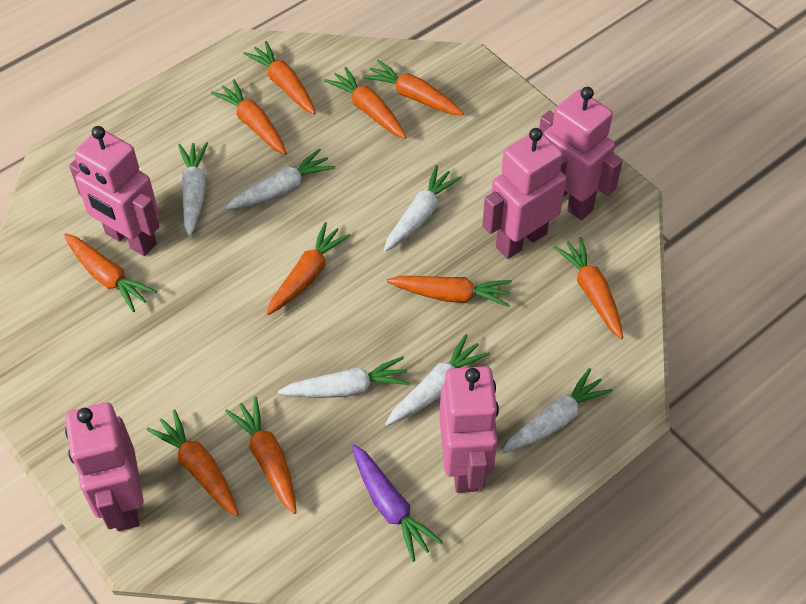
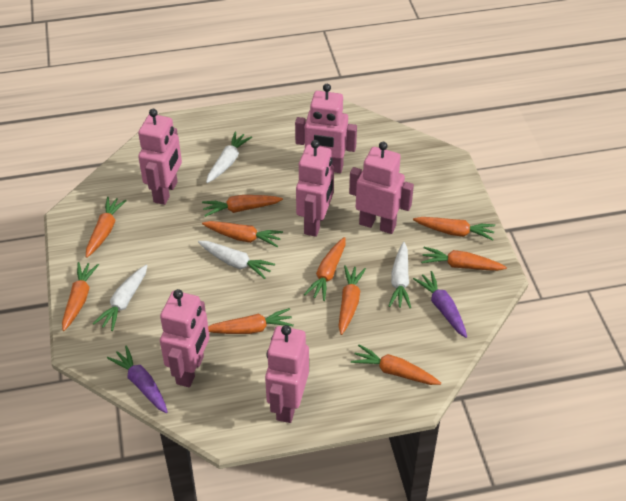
pink robot: [65,402,144,531] [69,126,159,256] [439,366,499,493] [482,128,568,259] [539,87,623,220] = 5 -> [138,109,182,205] [160,289,209,387] [265,325,309,423] [295,84,357,173] [296,140,334,237] [349,142,414,234] = 6
purple carrot: [352,444,443,562] = 1 -> [107,345,168,413] [413,271,467,338] = 2
white carrot: [178,142,208,236] [225,148,335,210] [278,356,410,398] [384,165,462,252] [386,334,490,426] [501,368,613,454] = 6 -> [93,265,148,331] [198,241,275,279] [206,131,252,183] [389,242,411,308] = 4

